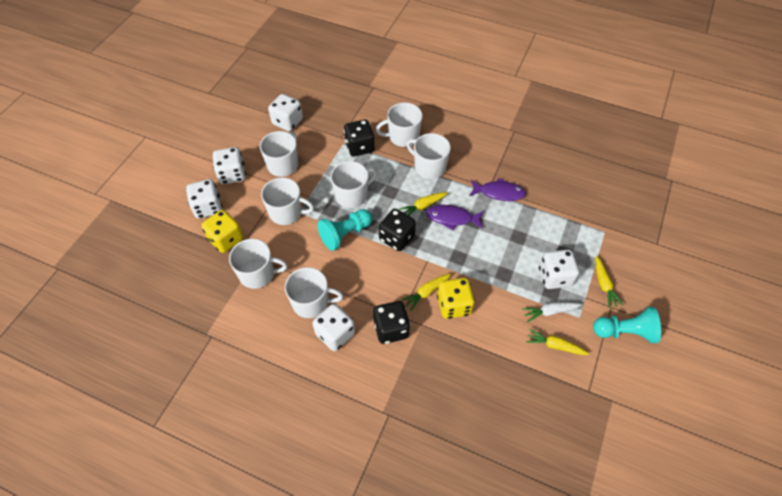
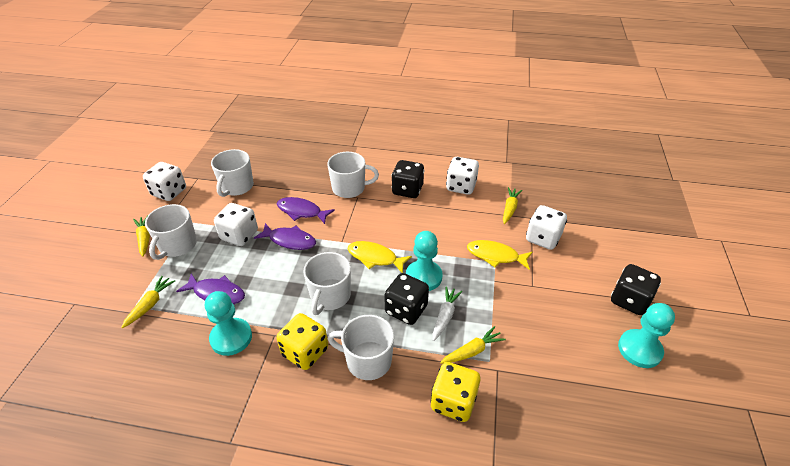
purple fish: [426,205,484,231] [469,178,526,201] = 2 -> [176,273,245,304] [254,223,316,250] [277,197,335,224] = 3
turquoise pawn: [318,209,372,251] [593,307,661,343] = 2 -> [205,291,252,356] [406,231,443,291] [618,303,675,368] = 3
white dice: [186,179,222,219] [213,147,246,184] [268,94,303,131] [312,304,355,351] [539,249,579,289] = 5 -> [143,162,186,201] [214,203,258,246] [446,157,479,195] [526,205,567,250] = 4
white mug: [229,239,288,289] [260,131,299,177] [261,177,314,225] [285,267,343,318] [331,161,377,208] [376,103,422,147] [406,133,451,179] = 7 -> [145,204,197,260] [211,149,254,197] [303,252,351,315] [327,152,379,198] [328,315,394,380] = 5
yellow fish: none = 0 -> [347,241,412,273] [467,240,532,269] = 2

